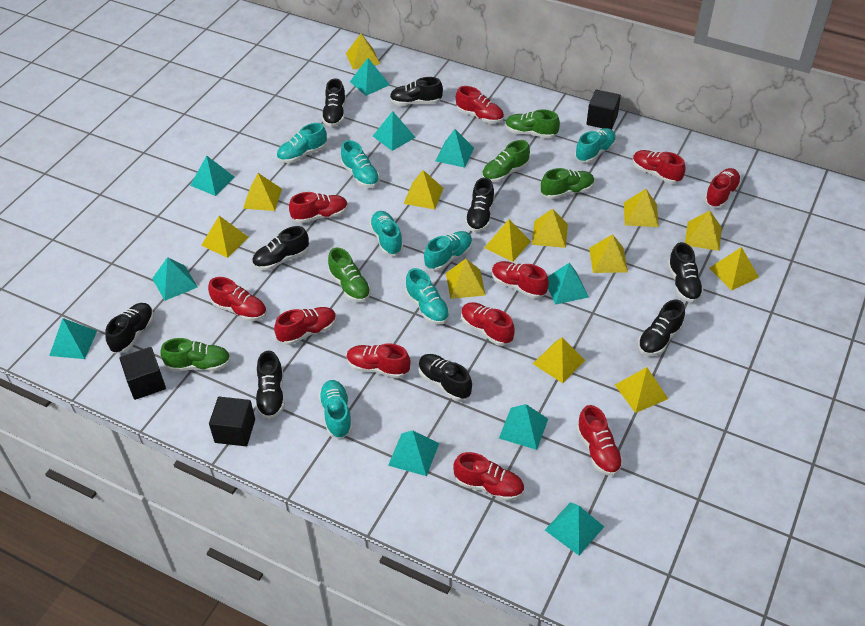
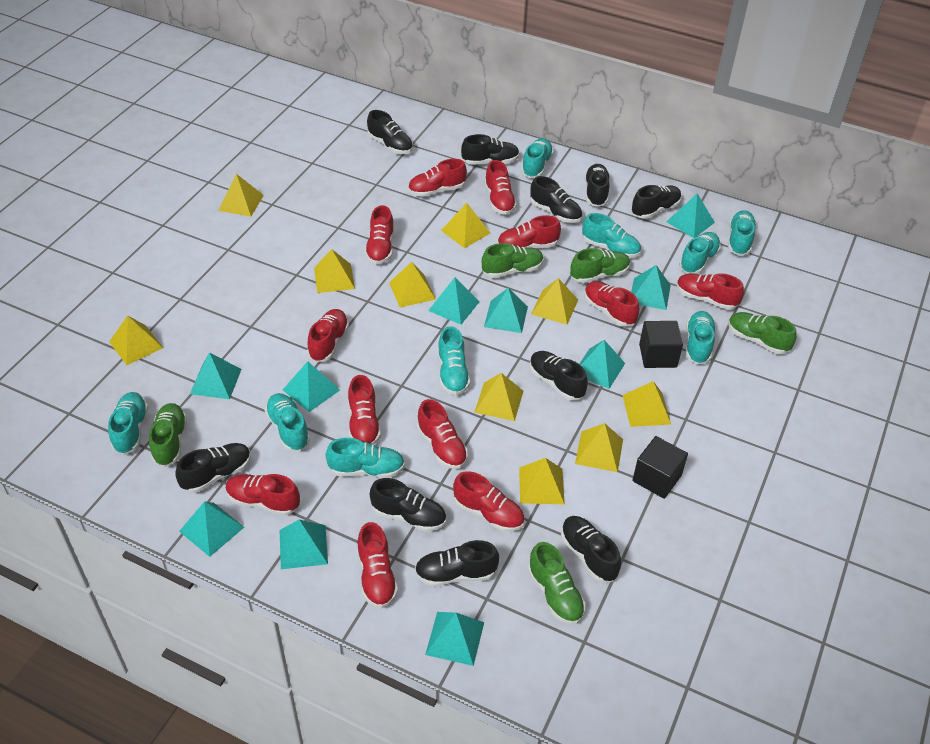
black cube: [119,347,166,400] [209,397,255,446] [587,89,621,129] = 3 -> [633,436,688,499] [639,321,683,368] = 2
black shoe: [105,303,154,353] [252,226,309,270] [255,351,285,419] [321,78,346,127] [390,77,443,106] [418,354,472,401] [465,177,495,232] [638,300,685,356] [668,242,704,303] = 9 -> [175,443,251,493] [367,110,413,154] [370,478,446,532] [415,540,499,586] [461,134,520,165] [529,351,588,401] [530,176,582,223] [561,516,621,582] [584,164,610,207] [631,185,682,219] = 10
red shoe: [208,277,267,321] [274,307,336,345] [289,192,348,223] [347,343,410,379] [453,452,524,501] [456,86,504,123] [461,302,515,346] [492,261,549,298] [577,405,623,476] [633,150,685,184] [704,168,741,208] = 11 -> [225,474,300,516] [307,309,349,362] [348,375,381,445] [357,522,398,608] [365,205,394,264] [408,159,467,197] [417,399,468,469] [453,471,525,532] [484,160,517,215] [497,215,561,248] [584,281,639,327] [677,273,744,310] = 12
turquoise shoe: [276,123,327,163] [318,380,353,439] [341,140,380,188] [369,211,403,255] [406,268,450,325] [424,231,472,271] [575,128,616,163] = 7 -> [108,392,148,455] [265,393,310,451] [326,438,405,478] [438,326,470,395] [521,138,554,178] [582,213,641,258] [679,232,721,274] [686,311,716,364] [728,210,756,256] = 9
yellow pyramid: [201,216,248,258] [243,173,282,211] [346,34,380,70] [404,170,443,209] [446,259,485,299] [484,219,531,262] [532,208,568,248] [533,337,585,383] [589,234,628,273] [615,367,668,413] [624,189,659,227] [685,211,722,251] [709,247,759,290] = 13 -> [109,315,163,365] [218,174,264,217] [314,249,355,293] [389,262,436,307] [441,203,490,248] [474,373,523,421] [519,458,565,504] [531,278,578,325] [575,423,623,472] [622,381,671,427] = 10

